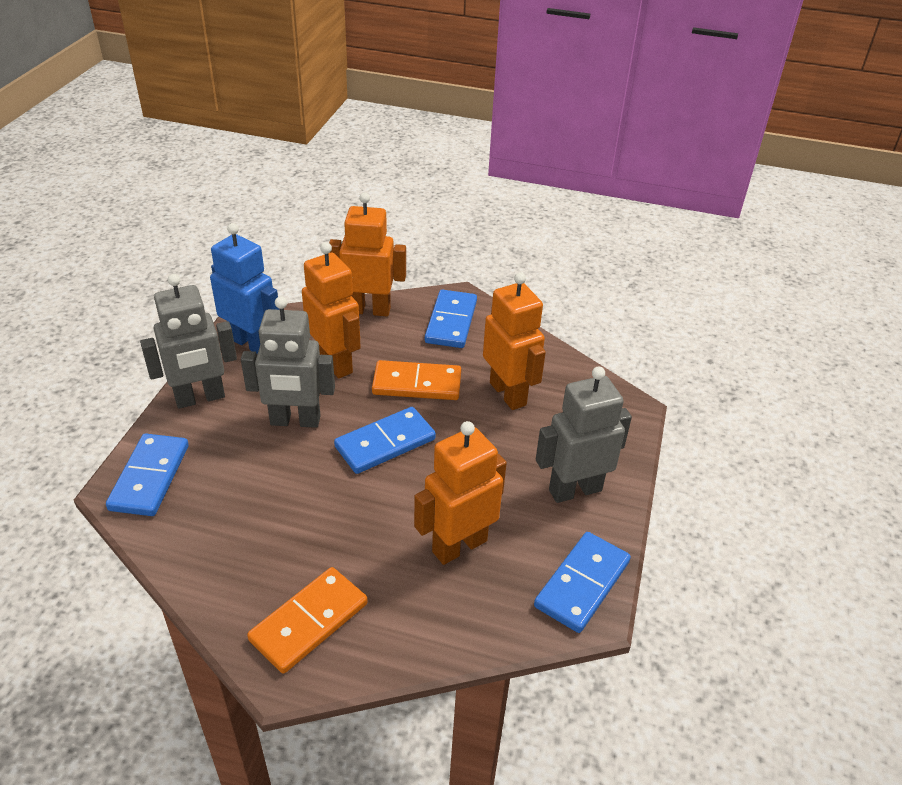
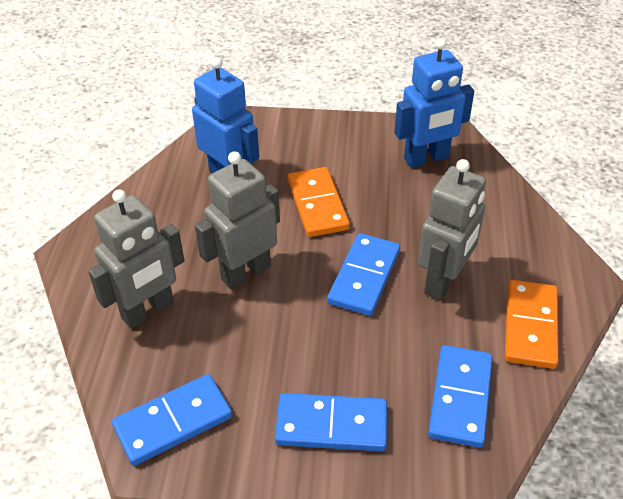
blue robot: [210,223,280,354] = 1 -> [192,57,259,173] [395,38,474,168] = 2
orange robot: [302,242,361,378] [329,193,406,316] [414,421,507,565] [483,272,546,410] = 4 -> none = 0

